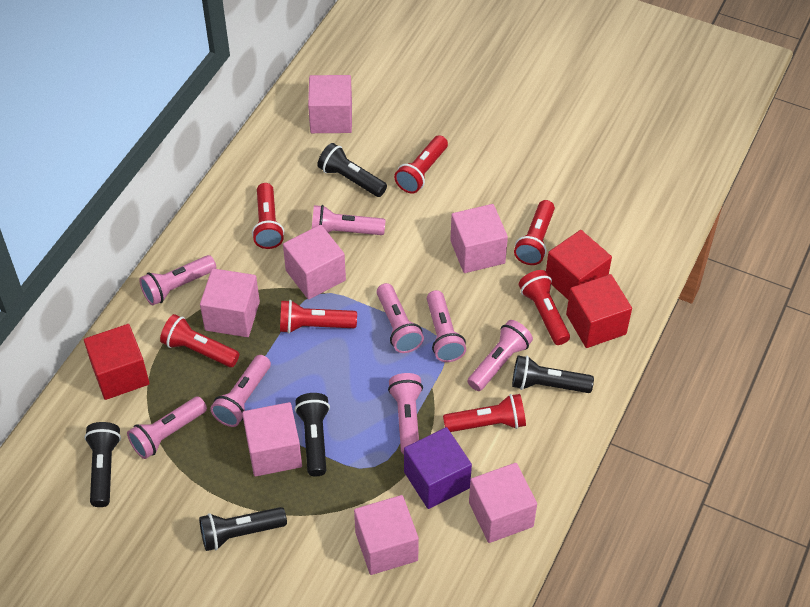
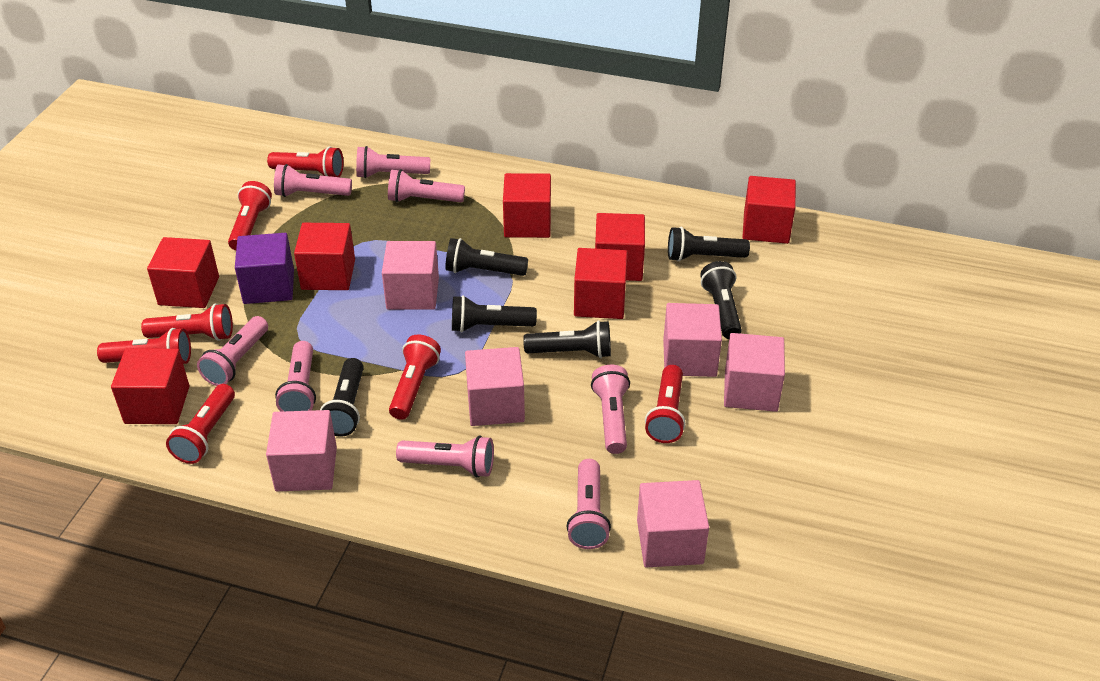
black flashlight: [84,422,121,507] [199,507,287,551] [295,393,330,476] [317,143,387,197] [512,356,594,393] = 5 -> [320,358,364,437] [445,238,528,276] [452,295,537,333] [523,320,611,358] [668,227,750,262] [700,261,742,339] = 6
pink cube: [200,268,260,337] [242,402,302,476] [283,225,346,300] [308,75,352,133] [354,495,419,575] [450,204,508,273] [469,463,537,543] = 7 -> [266,410,337,491] [382,241,439,310] [465,347,525,426] [637,480,709,567] [663,303,722,377] [724,333,785,412] = 6
red cube: [84,324,150,400] [546,230,612,299] [566,274,632,348] = 3 -> [111,348,189,424] [147,237,219,308] [294,223,355,290] [503,173,551,238] [574,248,627,319] [595,213,645,281] [742,176,796,244] = 7

